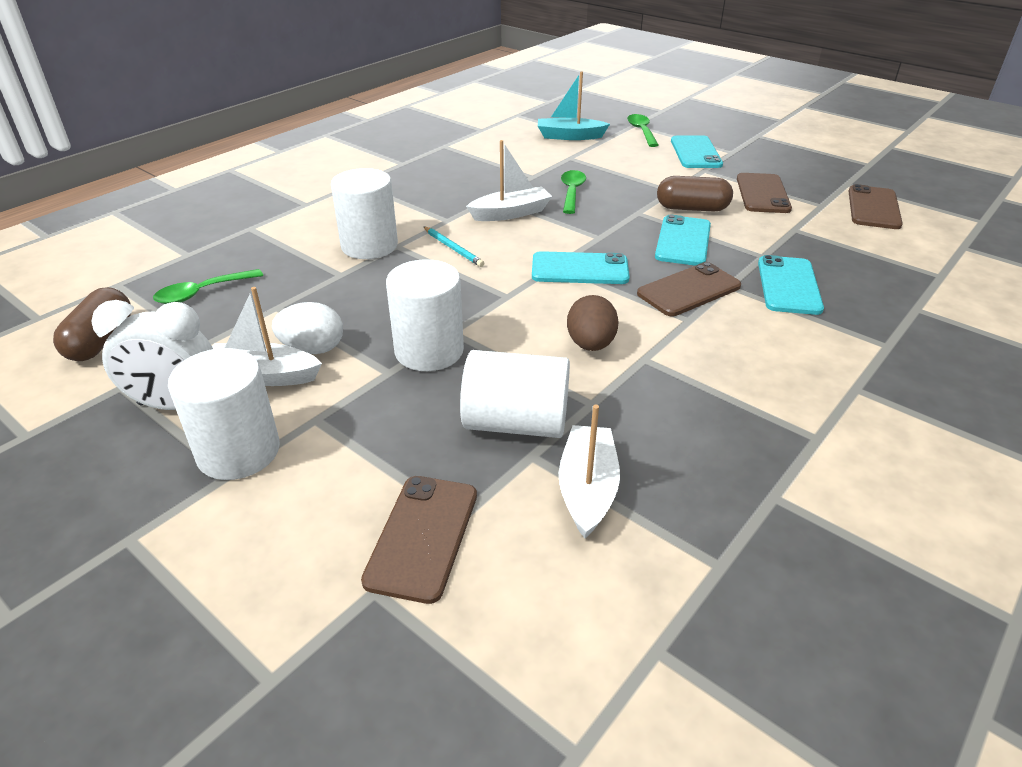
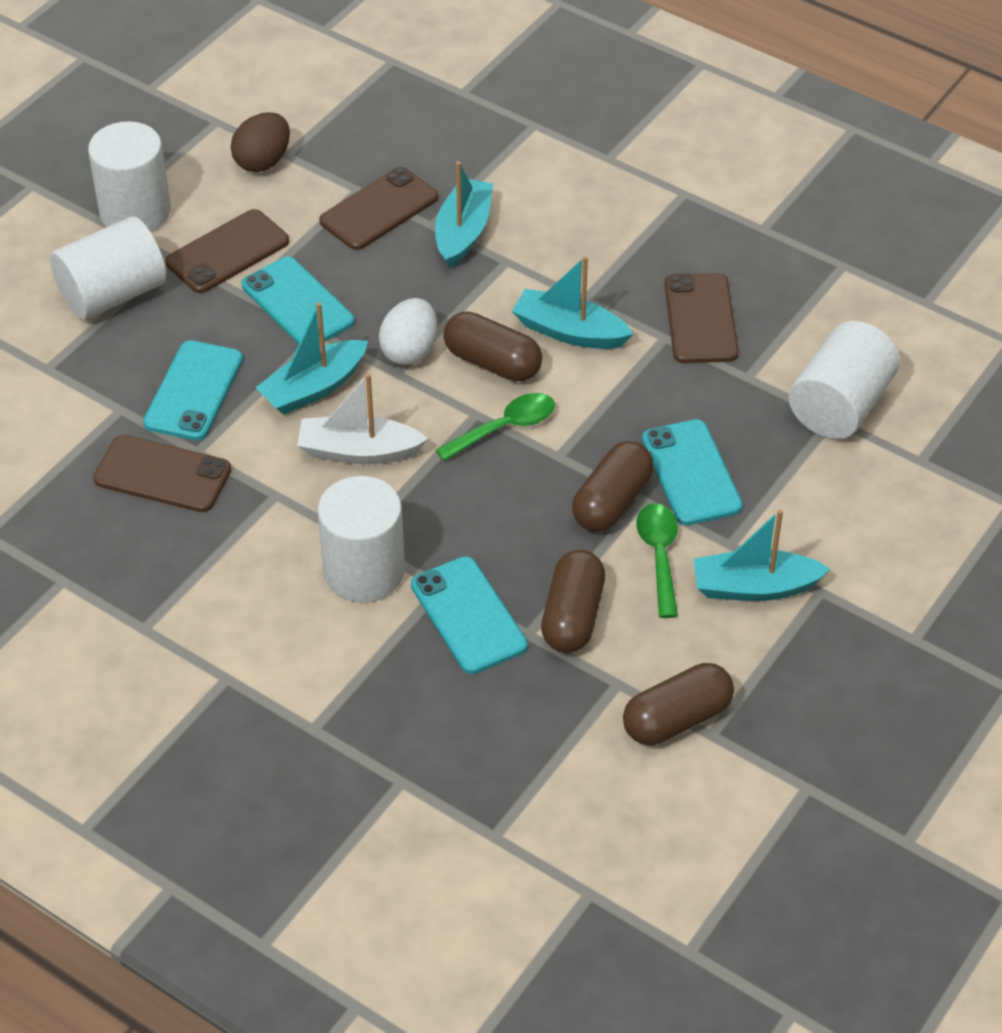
brown capsule: [53,287,131,361] [657,176,733,212] = 2 -> [444,311,542,382] [541,550,605,653] [572,441,654,532] [623,663,734,745] = 4
green spoon: [153,269,263,304] [561,170,586,214] [627,114,658,147] = 3 -> [436,393,555,461] [636,503,678,618] = 2
turquoise boat: [538,72,610,140] = 1 -> [255,302,368,415] [435,161,493,268] [512,256,633,349] [693,509,830,601] = 4
turquoise pencil: [423,226,484,267] = 1 -> none = 0
white boat: [212,287,322,386] [466,140,552,221] [559,404,620,538] = 3 -> [297,373,428,464] = 1
white clock: [91,300,213,410] = 1 -> none = 0

